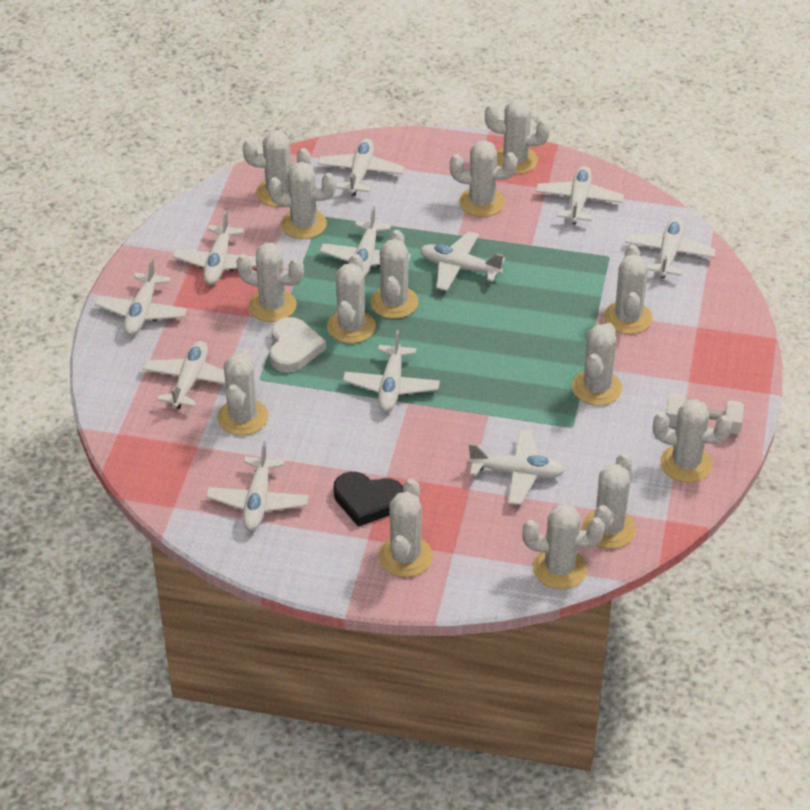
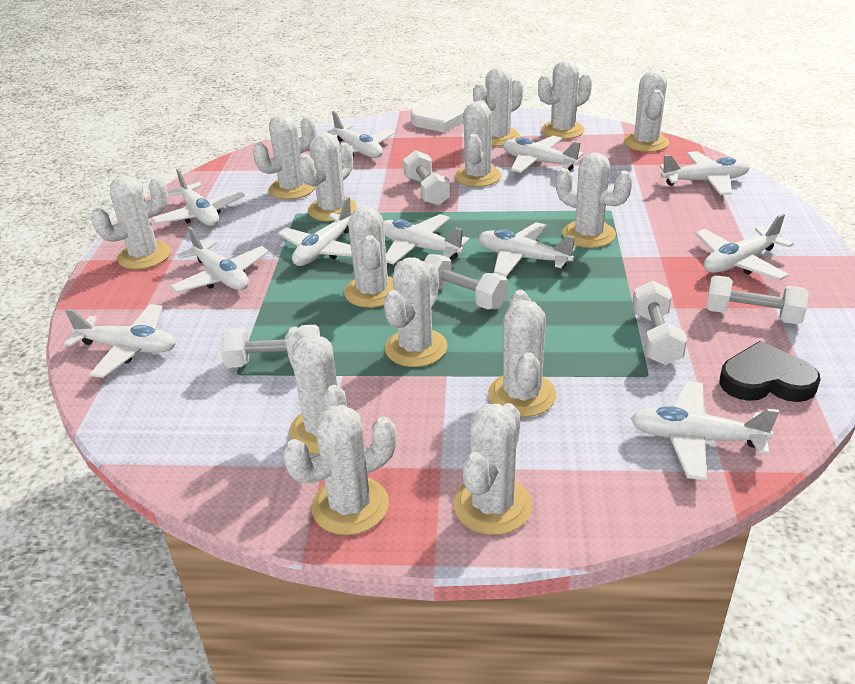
white dumbbell: [666,393,744,434] = 1 -> [221,325,320,368] [403,150,451,206] [424,254,508,309] [632,281,687,365] [706,275,809,324] = 5

